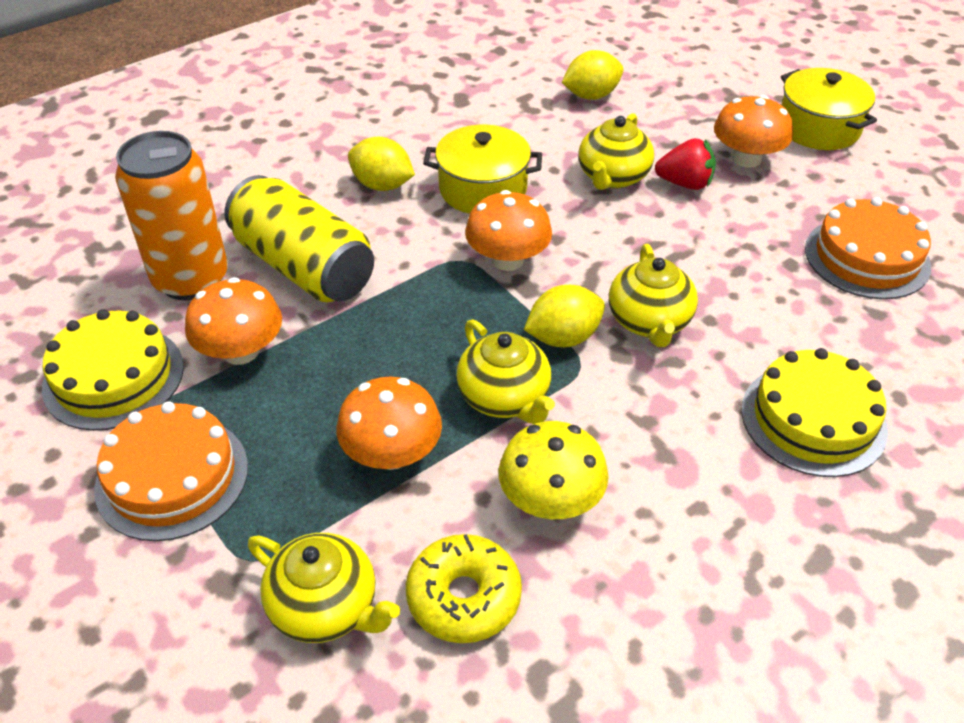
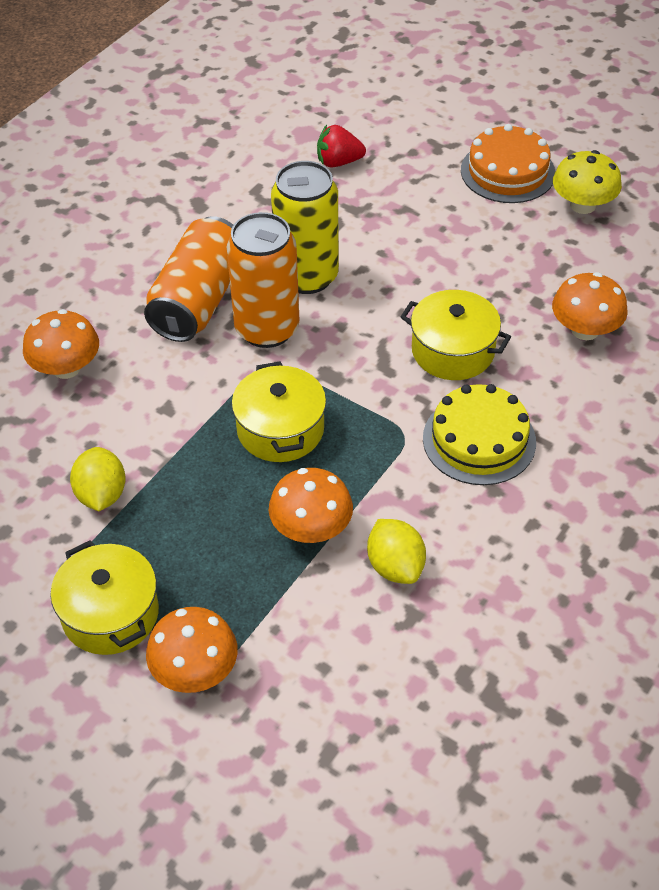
orange cake: [94,401,248,541] [805,197,931,299] = 2 -> [461,124,555,203] = 1
orange can: [115,131,228,300] = 1 -> [144,216,233,342] [227,212,299,348] = 2
yellow cake: [42,309,184,431] [741,348,888,477] = 2 -> [423,384,536,485] = 1
yellow donut: [406,534,522,643] = 1 -> none = 0
yellow lemon: [348,137,415,191] [524,285,605,347] [562,50,624,100] = 3 -> [70,447,126,511] [367,519,426,584] = 2
yellow pot: [423,125,542,214] [781,68,877,150] = 2 -> [50,540,159,655] [232,362,326,462] [401,290,511,380] = 3
yellow teapot: [248,533,400,643] [456,320,555,424] [579,113,654,190] [609,244,698,347] = 4 -> none = 0

